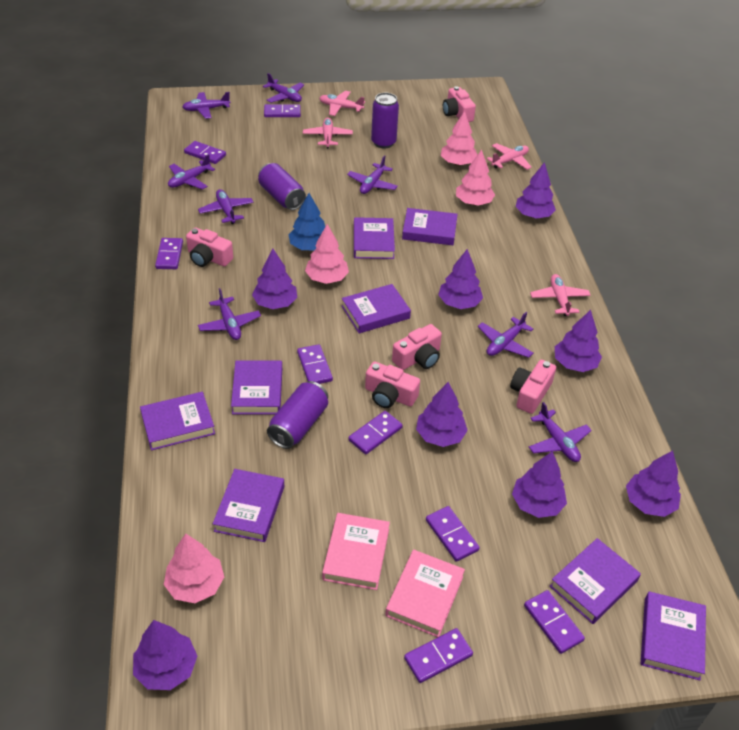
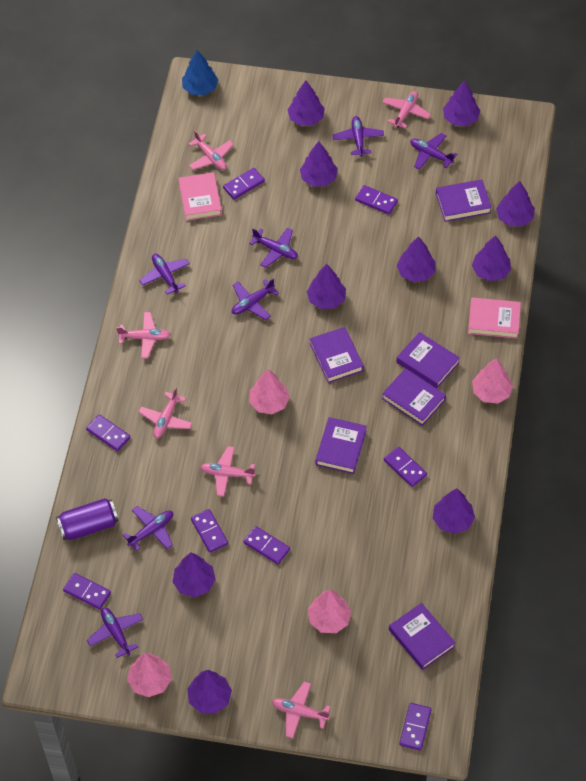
pink camera: [186,228,233,267] [365,362,420,408] [392,324,442,370] [443,86,476,122] [510,360,556,414] = 5 -> none = 0
pink plane: [303,118,353,148] [319,91,365,116] [487,143,532,170] [530,274,591,316] = 4 -> [116,312,171,358] [139,387,193,438] [188,131,234,170] [200,446,256,497] [272,682,331,738] [382,91,431,129] = 6
purple book: [140,392,215,450] [213,469,284,542] [231,360,282,414] [342,284,411,333] [354,217,395,259] [402,208,458,245] [550,538,641,624] [641,591,706,680] = 8 -> [310,327,364,383] [316,417,367,474] [382,368,446,426] [389,603,456,670] [397,332,460,388] [436,179,492,222] = 6
purple can: [258,163,306,210] [267,381,328,449] [371,93,399,148] = 3 -> [56,498,119,540] = 1
purple plane: [168,154,215,190] [182,92,231,119] [198,189,253,224] [198,288,261,340] [263,73,304,103] [347,155,398,194] [478,312,534,358] [529,402,592,462] = 8 -> [87,607,143,658] [123,506,173,551] [139,254,190,294] [232,278,279,320] [249,227,298,268] [333,116,384,157] [410,133,457,170] = 7
purple tree: [133,620,197,690] [252,249,297,309] [416,382,468,447] [438,249,483,309] [512,451,567,518] [515,162,556,219] [555,310,602,372] [626,451,681,517] = 8 -> [173,552,216,597] [187,670,232,714] [288,80,325,126] [300,141,338,186] [307,264,346,309] [397,236,436,282] [433,488,475,534] [443,80,480,126] [472,235,511,281] [496,181,535,226] = 10

